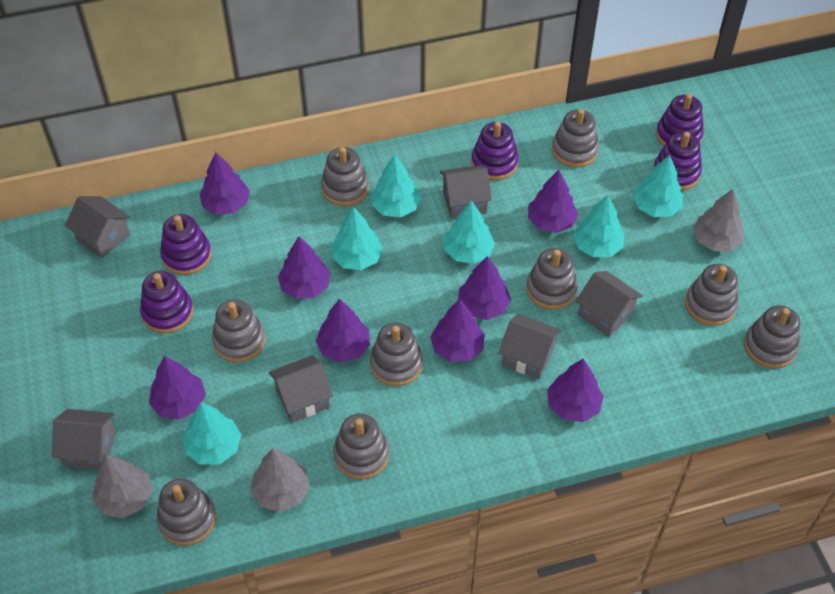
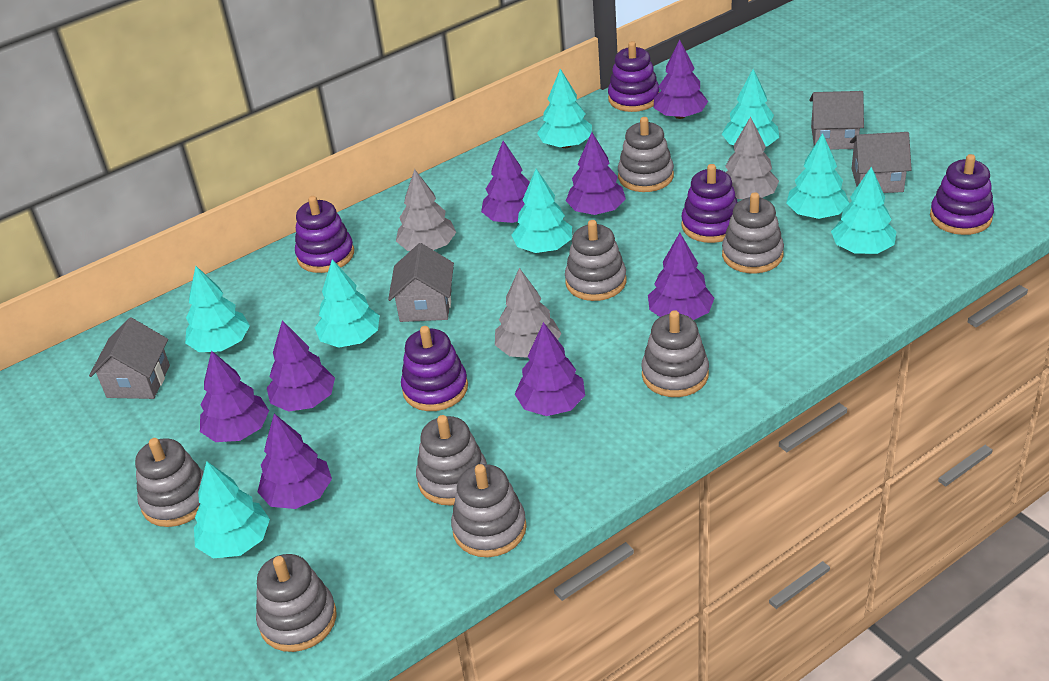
grey house: [52,409,116,469] [65,196,131,258] [269,355,333,423] [440,165,492,219] [499,314,561,379] [576,271,643,337] = 6 -> [89,317,170,399] [388,243,454,322] [809,91,864,150] [850,132,912,193] = 4
grey stacking toy: [157,478,216,546] [212,299,265,363] [321,147,369,206] [333,414,389,479] [370,322,423,386] [526,248,578,310] [552,109,599,168] [685,264,738,326] [744,305,800,369] = 9 -> [135,438,204,527] [256,554,337,652] [416,415,487,505] [451,464,527,557] [565,220,626,301] [618,117,674,192] [641,310,709,397] [722,192,784,273] = 8
turquoise tree: [183,402,241,465] [332,207,383,270] [372,155,421,218] [444,200,495,264] [573,195,624,257] [633,155,683,217] = 6 -> [185,266,250,352] [194,461,270,559] [315,259,380,348] [512,169,572,253] [537,69,592,148] [722,69,779,147] [786,133,849,219] [831,167,897,254] = 8

